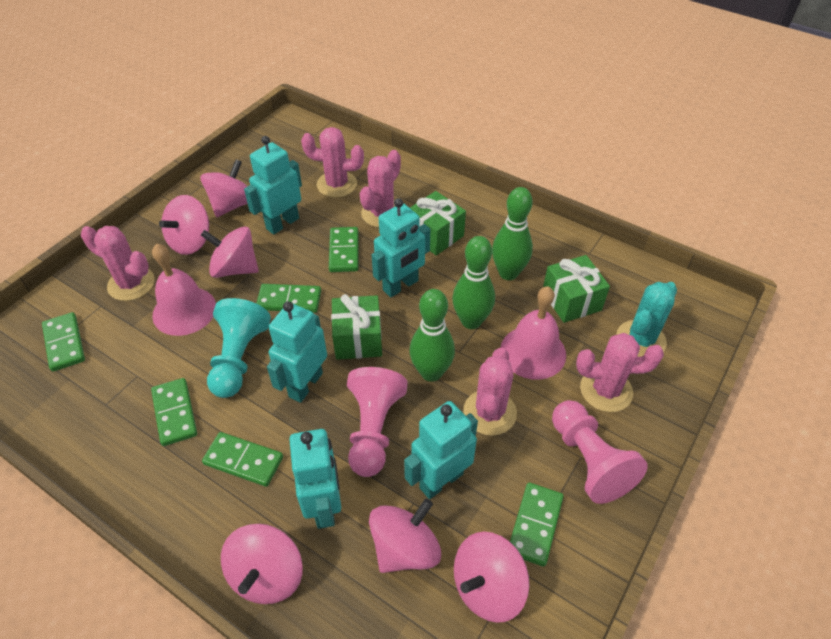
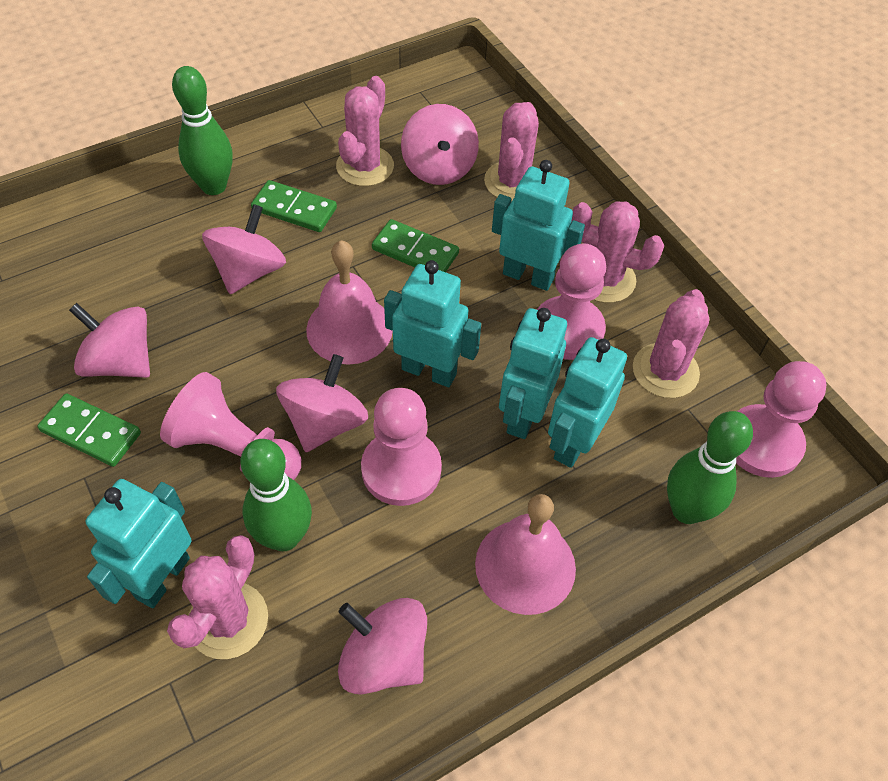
green domino: [42,312,85,372] [151,378,197,446] [202,432,283,487] [256,284,321,313] [329,227,358,272] [510,483,564,567] = 6 -> [37,393,141,467] [251,180,337,232] [372,219,459,272] = 3
green gift: [331,294,382,360] [410,191,466,256] [543,255,610,323] = 3 -> none = 0
pink pawn: [347,367,408,477] [552,400,648,504] = 2 -> [160,372,301,480] [361,388,442,506] [537,243,606,360] [736,361,826,478] = 4
pink spinning top: [159,195,209,255] [200,159,248,217] [201,226,259,278] [221,524,302,604] [369,498,441,573] [454,532,529,623] = 6 -> [69,303,150,378] [202,204,286,294] [276,354,368,452] [338,598,427,695] [401,104,479,185] = 5
turquoise cactus: [616,282,677,357] = 1 -> none = 0
turquoise pawn: [207,298,271,398] = 1 -> none = 0

